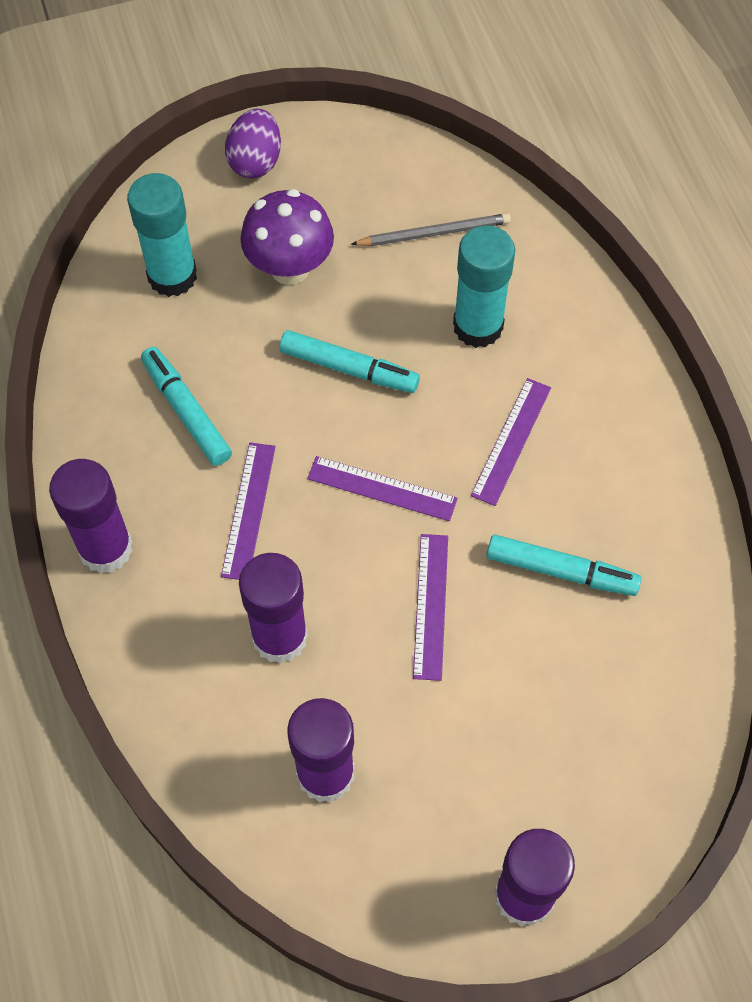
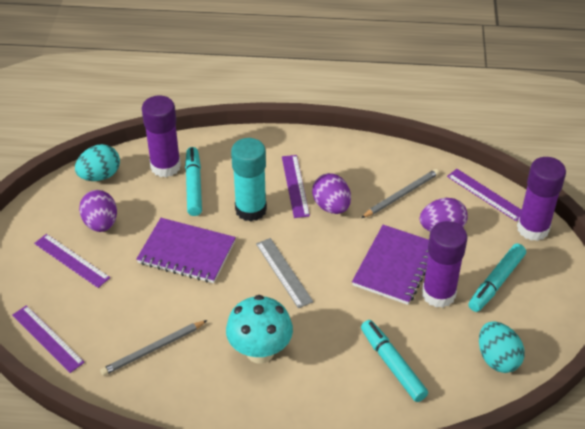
grey pencil: [351,213,511,246] = 1 -> [100,320,207,376] [361,169,439,218] = 2
grey ruler: none = 0 -> [256,238,313,308] = 1
purple egg: [225,109,281,179] = 1 -> [79,190,117,232] [312,173,351,214] [420,198,468,231] = 3
purple glue stick: [49,459,133,573] [239,553,308,664] [287,698,354,803] [494,829,575,927] = 4 -> [142,96,181,177] [422,221,467,308] [517,157,566,241] = 3
purple mushroom: [241,189,334,285] = 1 -> none = 0
purple notebook: none = 0 -> [136,218,236,283] [352,225,429,305] = 2
turquoise egg: none = 0 -> [75,144,120,181] [479,321,525,373] = 2
turquoise glue stick: [127,173,197,297] [453,225,515,348] = 2 -> [231,138,267,221] = 1
turquoise mushroom: none = 0 -> [226,295,293,364] = 1

